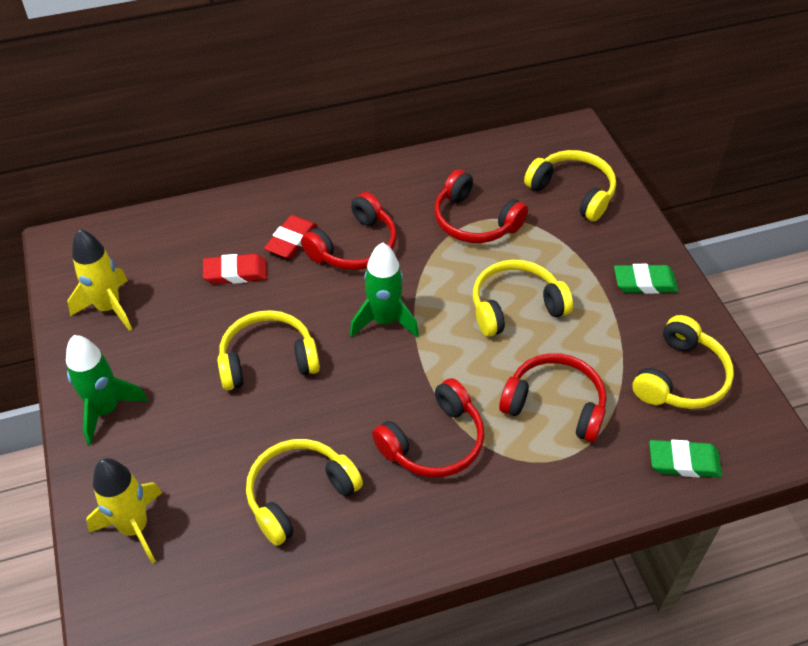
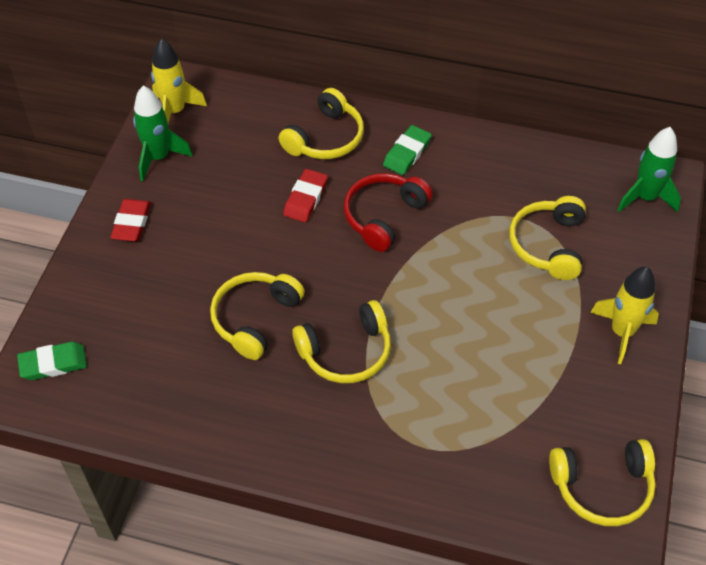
red headphones: [301,192,397,270] [372,378,485,478] [434,169,528,243] [499,353,607,443] = 4 -> [344,173,433,252] = 1

